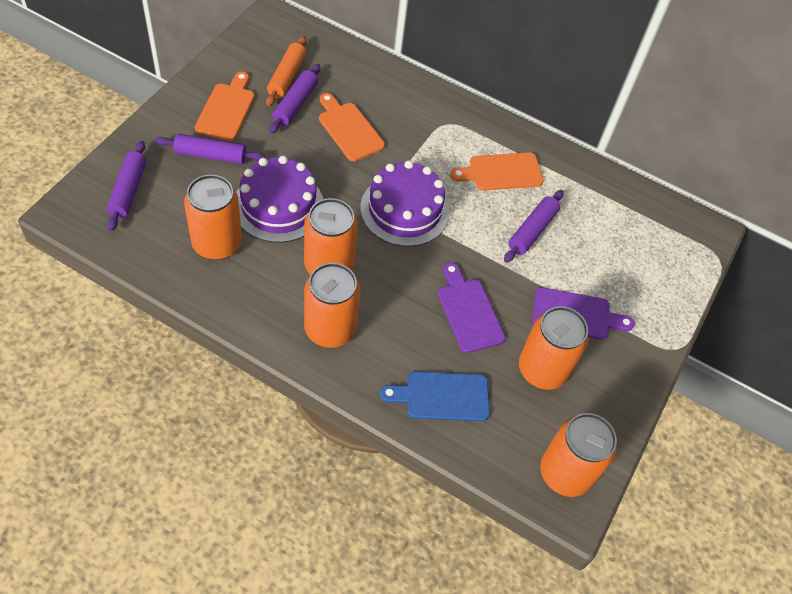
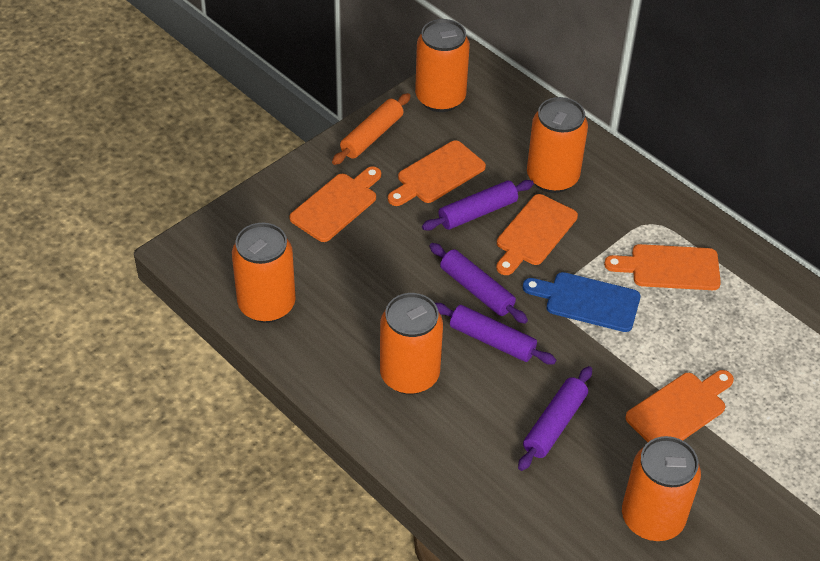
orange cutting board: [195,72,255,141] [319,93,385,161] [450,152,544,191] = 3 -> [289,167,381,242] [388,141,486,206] [496,194,578,275] [604,244,721,290] [625,370,734,442] = 5
purple cake: [236,156,323,243] [360,160,450,247] = 2 -> none = 0
purple cutting board: [438,263,505,353] [532,287,635,340] = 2 -> none = 0

